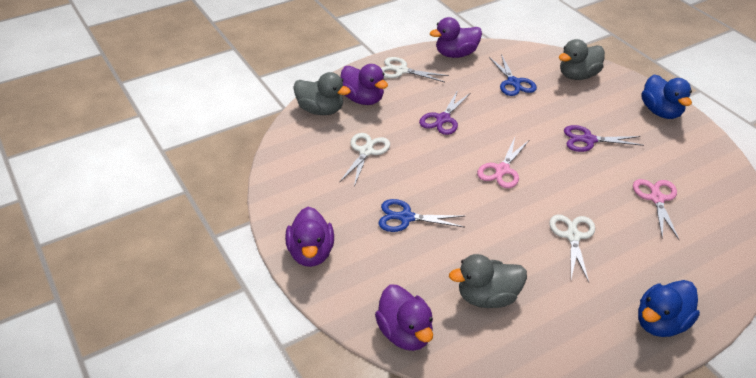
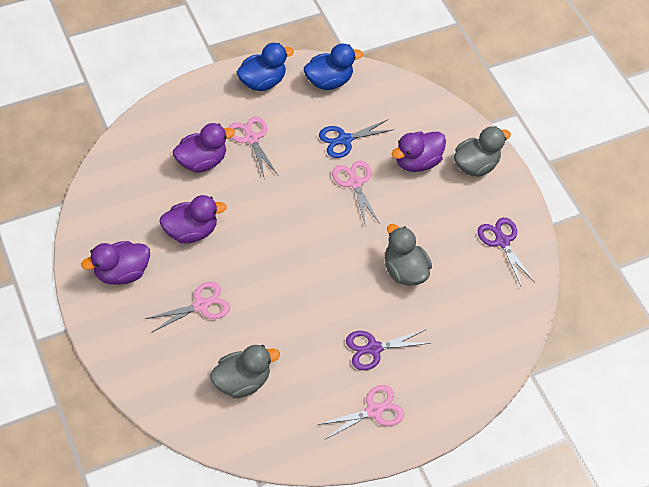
blue scissors: [378,199,465,232] [489,55,537,96] = 2 -> [319,120,395,158] = 1
pink scissors: [477,137,529,188] [633,179,679,240] = 2 -> [145,281,230,333] [229,117,278,180] [317,385,404,440] [332,161,380,227] = 4
white scissors: [339,133,390,187] [381,57,449,82] [549,215,595,282] = 3 -> none = 0

